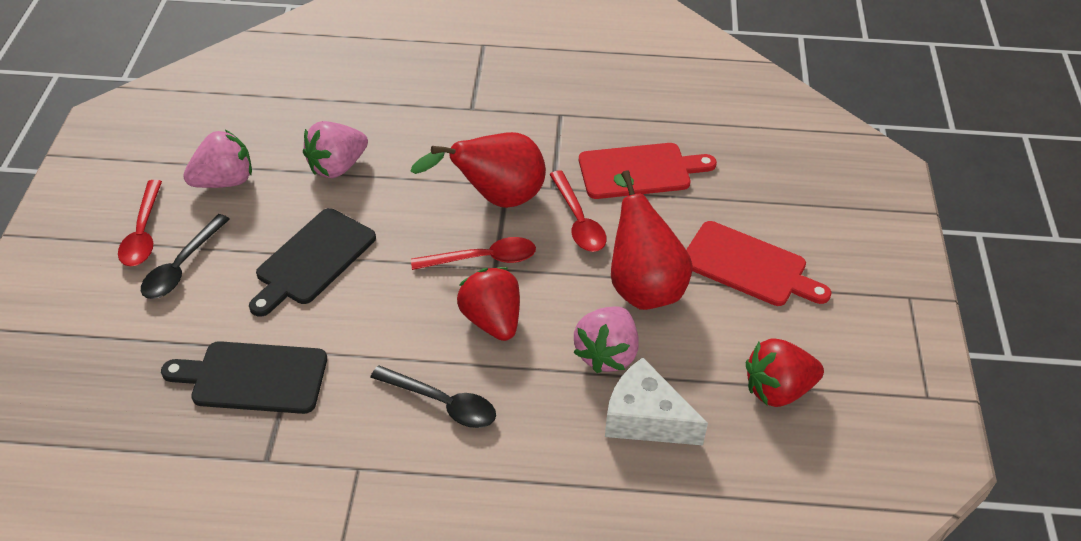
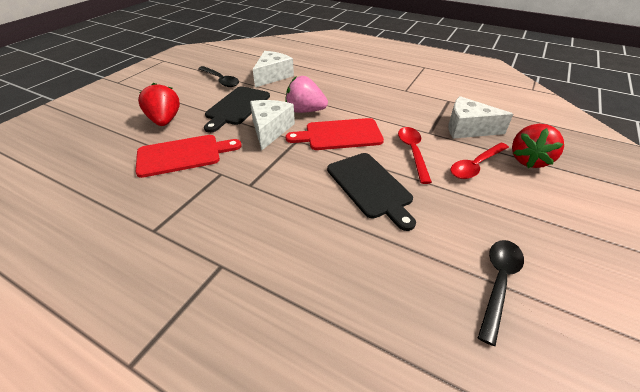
pink strawberry: [183,130,252,188] [303,121,368,178] [573,306,639,373] = 3 -> [286,76,328,113] = 1
red pear: [411,132,546,208] [611,170,692,310] = 2 -> none = 0
red spoon: [118,180,162,266] [411,237,536,270] [549,170,607,252] = 3 -> [398,127,432,184] [451,143,509,179] = 2
white cheese: [605,358,708,445] = 1 -> [250,100,295,150] [253,51,294,87] [449,96,513,139] = 3

